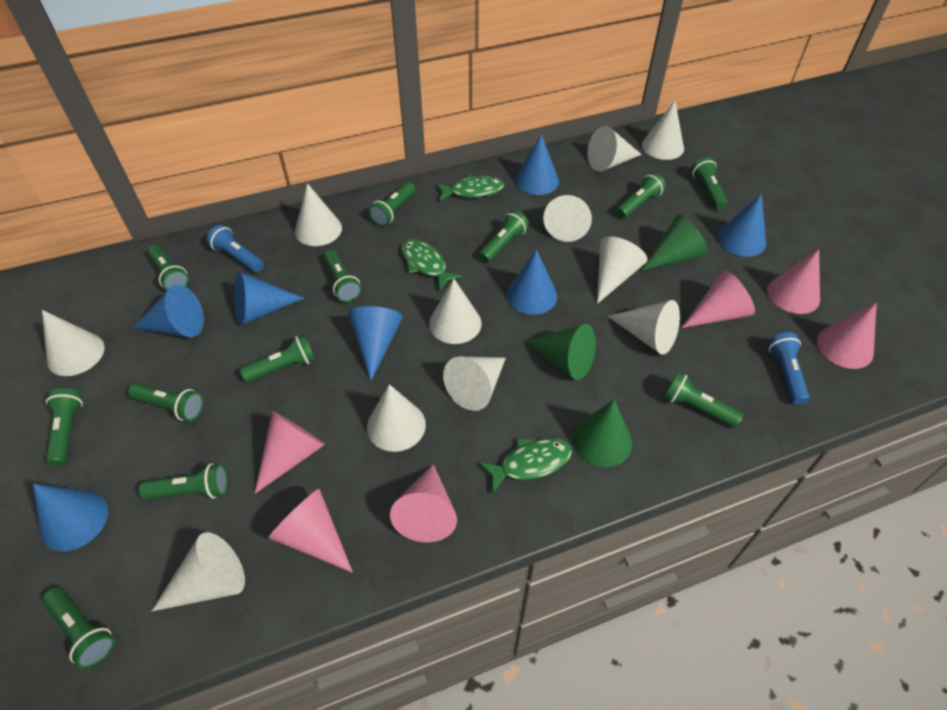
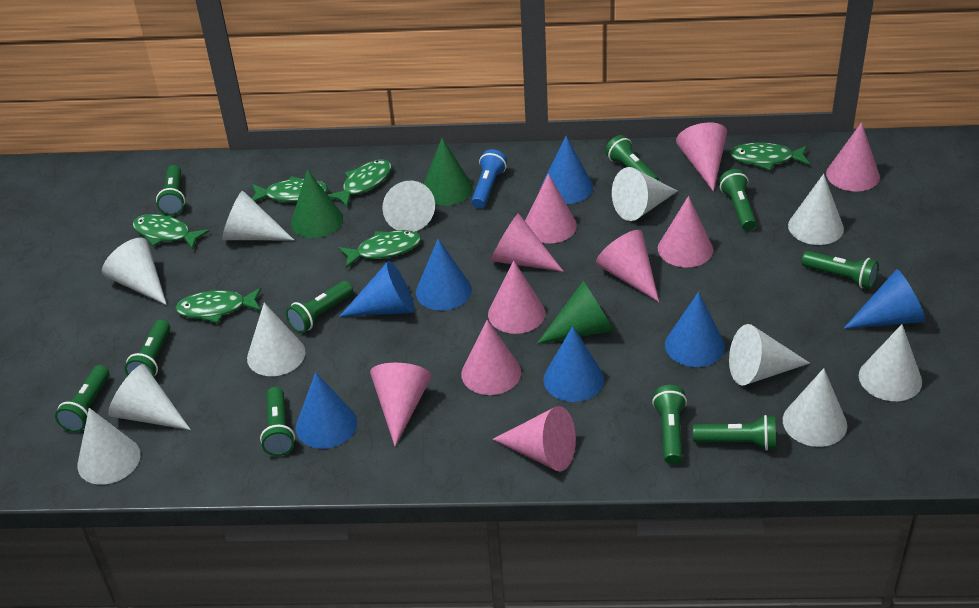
blue flashlight: [207,225,264,272] [768,332,810,405] = 2 -> [471,149,507,208] = 1
green fish: [401,240,462,291] [436,175,504,201] [479,438,572,493] = 3 -> [132,214,209,250] [175,288,261,323] [252,176,328,202] [328,159,392,207] [338,230,421,268] [729,142,810,170] = 6
green flashlight: [42,587,115,669] [45,388,83,467] [128,383,204,421] [139,463,228,500] [147,245,189,291] [240,334,316,382] [324,250,362,302] [369,182,415,226] [479,210,529,263] [616,172,666,219] [664,372,743,427] [691,157,728,210] = 12 -> [55,365,109,432] [125,319,170,377] [156,165,185,215] [260,387,295,456] [286,281,353,333] [605,135,659,181] [652,385,687,464] [693,415,776,451] [719,169,757,231] [802,251,879,289] = 10
pink cone: [254,412,325,494] [268,489,353,572] [390,464,457,543] [681,270,755,328] [767,249,820,314] [817,303,877,369] = 6 -> [370,363,432,446] [461,320,521,395] [488,261,545,334] [490,213,564,272] [492,406,576,471] [525,173,577,244] [596,230,659,302] [658,196,713,267] [676,122,727,192] [826,122,880,191] = 10

